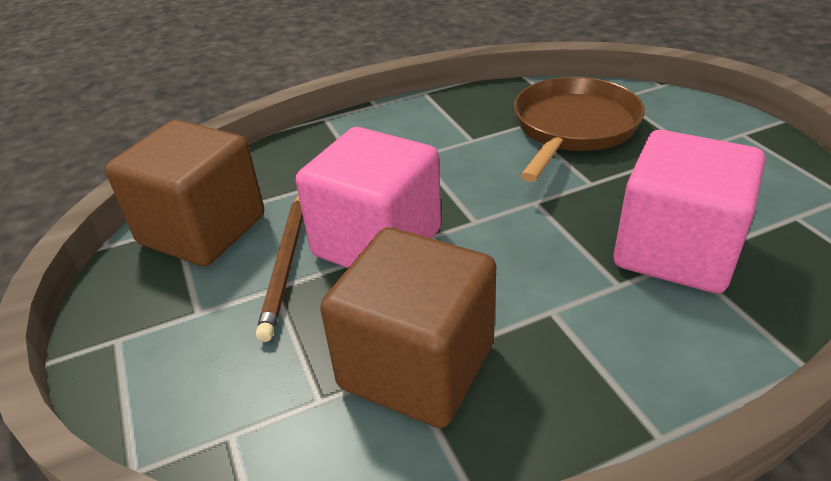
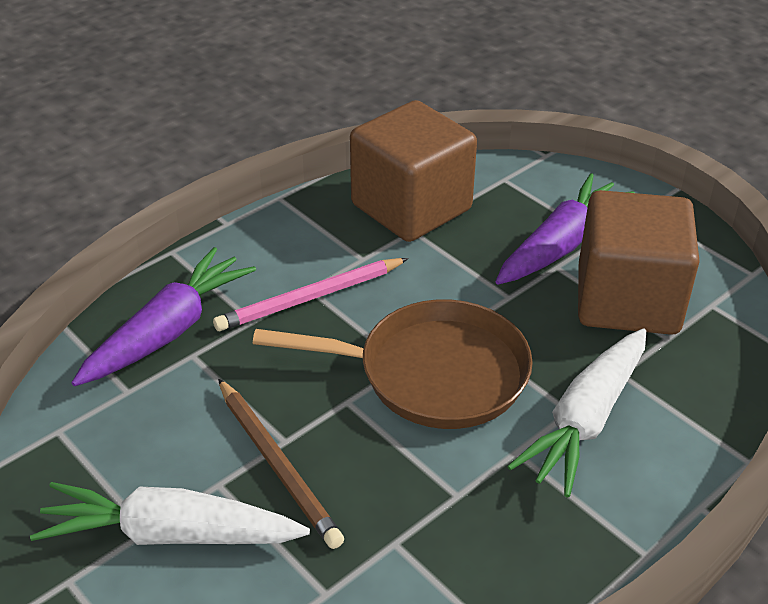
pink cube: [296,127,441,268] [614,130,765,294] = 2 -> none = 0
pink pencil: none = 0 -> [213,258,409,331] = 1
purple carrot: none = 0 -> [72,247,256,386] [495,173,635,285] = 2
white carrot: none = 0 -> [30,482,310,545] [507,328,646,497] = 2

